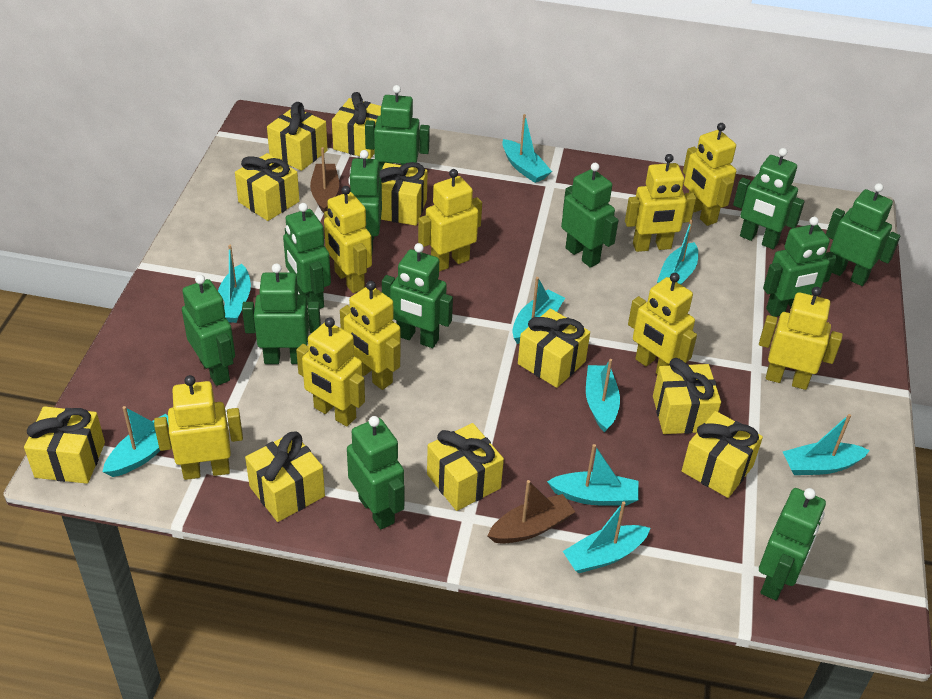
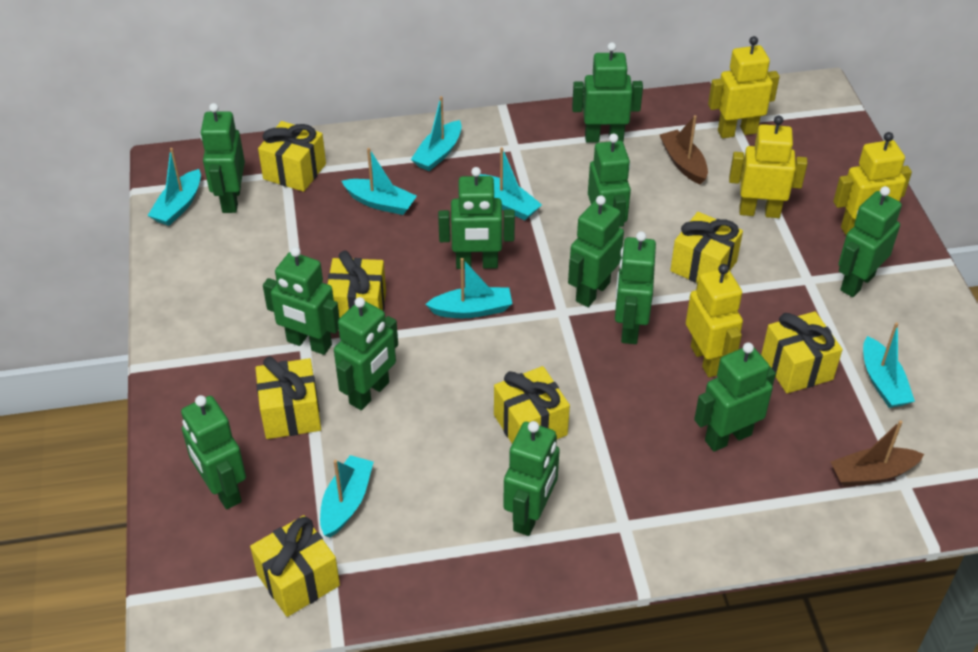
turquoise boat: [103,406,169,477] [218,245,251,323] [502,114,552,183] [512,277,565,344] [547,444,639,506] [563,501,650,573] [586,359,620,433] [657,220,698,284] [783,414,870,475] = 9 -> [147,148,201,226] [320,455,373,537] [342,148,417,215] [411,96,462,171] [425,258,512,318] [479,147,542,221] [863,322,915,408] = 7
yellow gift: [24,406,105,484] [235,153,300,221] [245,431,325,522] [267,102,328,171] [332,92,381,159] [379,162,428,226] [427,423,504,511] [518,309,590,388] [653,358,721,434] [682,411,763,498] = 10 -> [250,515,340,617] [255,356,321,439] [258,121,326,192] [328,251,386,318] [494,366,570,444] [670,212,743,283] [761,311,843,393] = 7
yellow robot: [154,375,243,480] [296,317,365,427] [324,186,372,293] [340,281,400,390] [418,169,482,272] [625,154,696,252] [628,273,697,374] [683,123,736,226] [759,287,843,390] = 9 -> [686,264,743,377] [708,36,779,138] [729,116,808,218] [833,132,912,235] = 4

